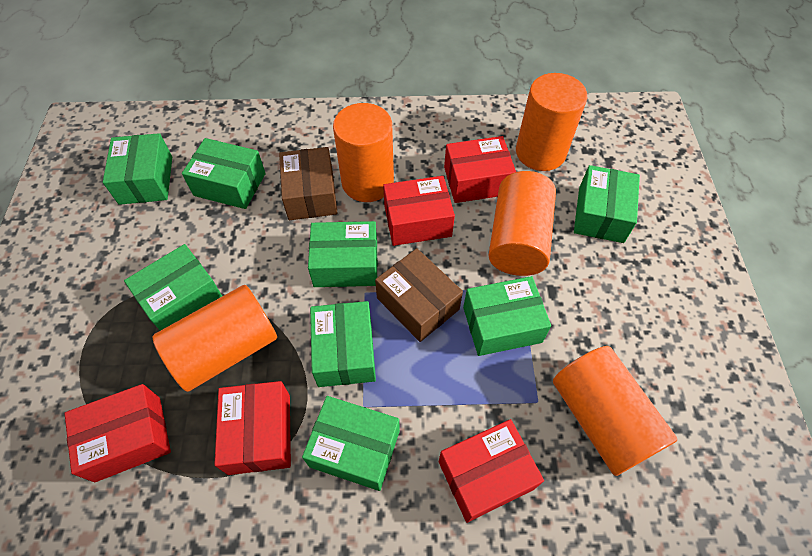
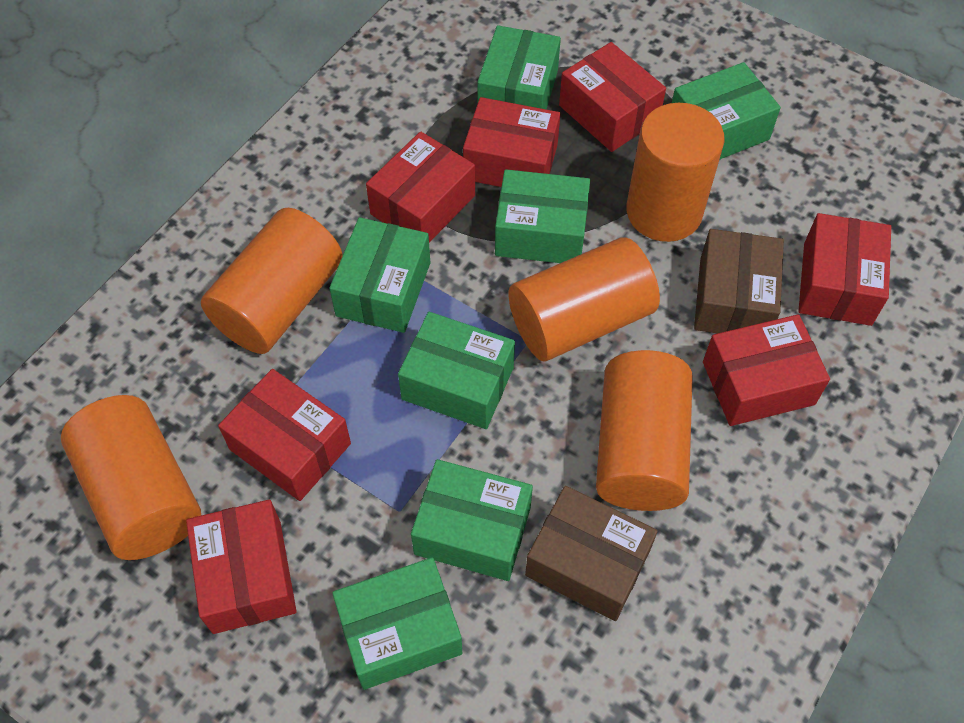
green box: [103,133,172,205] [124,244,222,331] [182,138,266,209] [302,396,400,491] [308,221,378,287] [310,301,376,387] [463,276,551,356] [574,165,640,243] = 8 -> [329,217,430,333] [332,557,462,690] [398,312,515,429] [411,459,533,581] [477,25,561,109] [495,169,590,263] [672,62,781,159] = 7
red box: [64,384,171,483] [214,381,291,475] [383,176,455,246] [438,419,544,523] [444,136,516,203] = 5 -> [186,500,297,634] [218,369,351,501] [366,131,475,242] [463,97,560,187] [559,42,666,152] [703,314,830,426] [798,213,891,326] = 7

